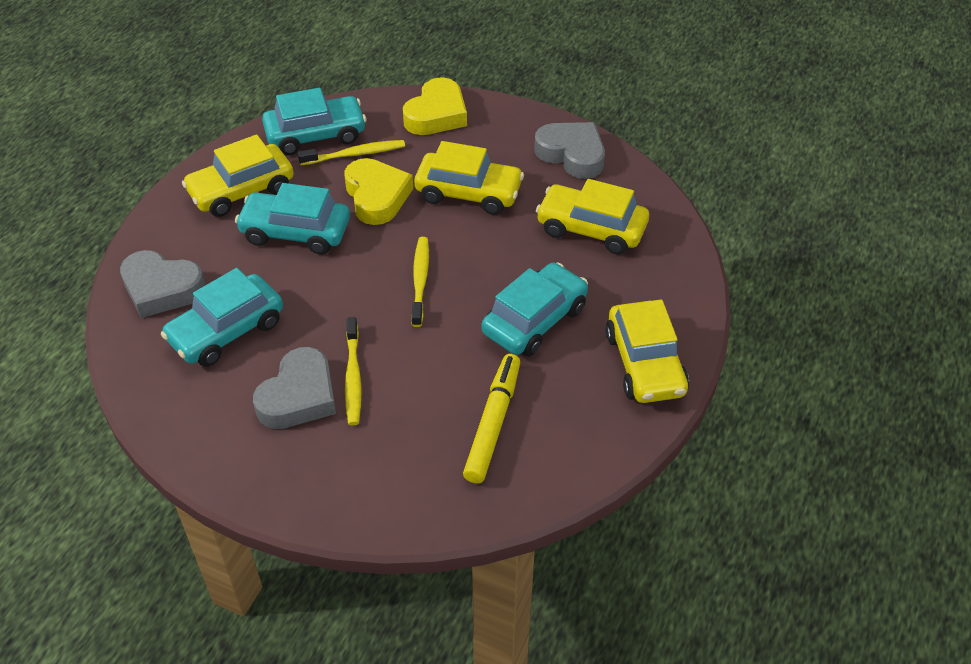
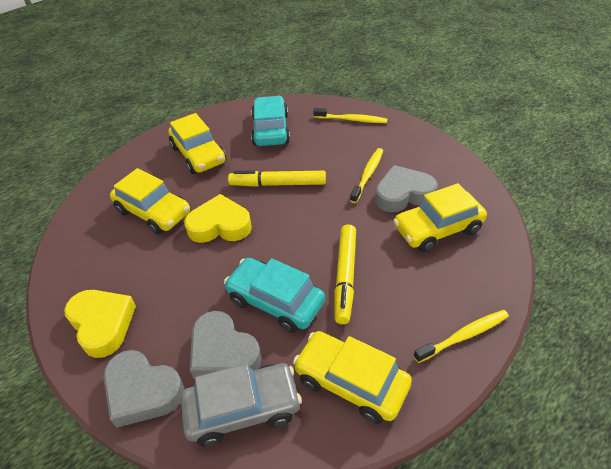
grey car: none = 0 -> [180,363,302,447] = 1
turquoise car: [161,268,283,367] [235,183,350,254] [262,88,367,155] [481,262,588,357] = 4 -> [224,258,325,333] [251,96,290,146] = 2
yellow marker: [463,354,520,483] = 1 -> [228,170,326,187] [334,224,356,324] = 2

